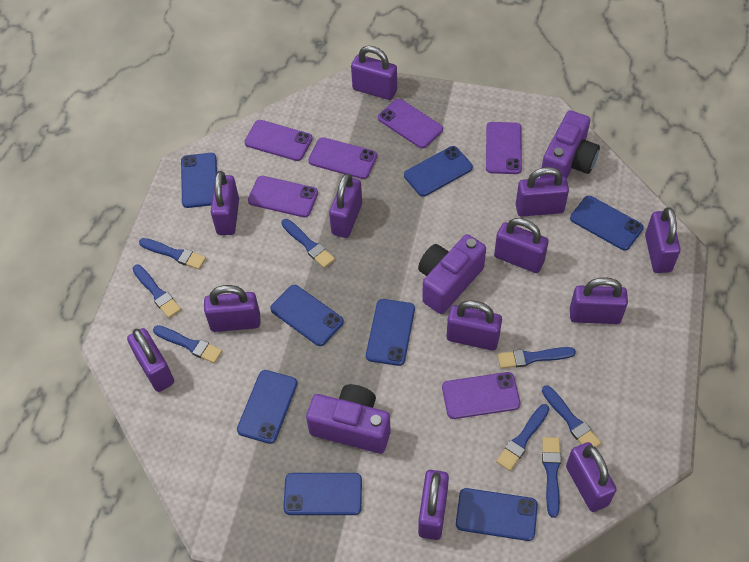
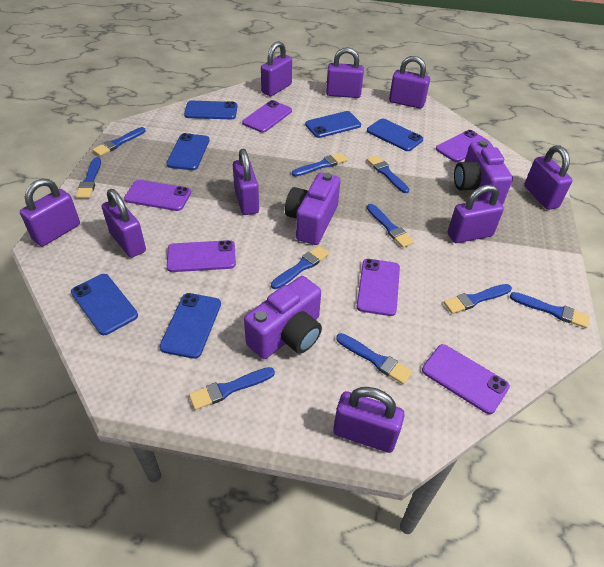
blue brush: [132,265,181,318] [139,238,206,270] [153,325,222,363] [281,219,335,268] [496,404,549,471] [497,347,576,369] [542,385,601,448] [542,437,561,518] = 8 -> [76,157,101,198] [92,127,146,156] [189,367,275,410] [271,246,329,289] [292,153,347,177] [336,333,412,384] [367,155,409,193] [367,204,414,248] [444,284,512,314] [510,292,590,328] = 10
blue phone: [181,153,217,208] [237,370,297,444] [270,285,344,346] [283,473,362,515] [366,299,415,366] [404,146,473,197] [456,488,538,541] [570,196,644,251] = 8 -> [71,274,138,335] [159,293,221,359] [166,133,210,170] [184,101,238,119] [305,111,361,138] [367,118,423,151] = 6
purple padlock: [127,328,174,392] [204,285,261,332] [211,171,239,235] [329,173,362,238] [351,46,397,100] [418,470,449,540] [447,300,502,351] [494,218,549,273] [516,167,569,217] [566,442,617,512] [570,277,628,324] [645,207,681,273] = 12 -> [20,179,80,247] [102,189,146,258] [233,149,259,215] [261,41,292,96] [326,47,364,98] [333,387,405,453] [389,56,430,109] [448,185,504,243] [524,145,573,210] = 9

